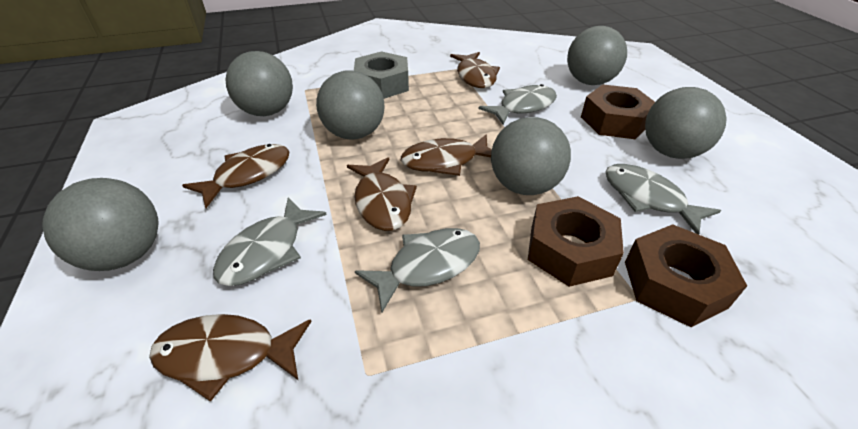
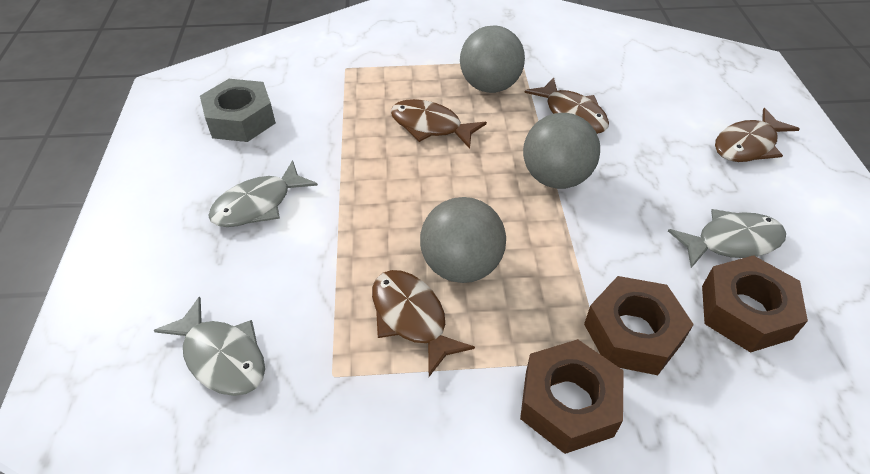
brown fish: [149,314,311,402] [182,144,289,208] [347,157,417,231] [401,134,492,176] [450,52,500,88] = 5 -> [372,270,475,377] [391,99,487,149] [524,77,609,134] [715,108,800,162] = 4
grey ball: [42,178,159,271] [226,51,293,116] [316,70,385,140] [491,117,571,195] [567,26,627,85] [645,87,727,159] = 6 -> [420,197,506,283] [460,25,525,93] [523,113,600,189] = 3
grey fish: [213,197,327,286] [355,228,480,312] [478,84,557,125] [605,164,721,234] = 4 -> [153,296,265,396] [208,160,318,227] [668,209,786,268] = 3

